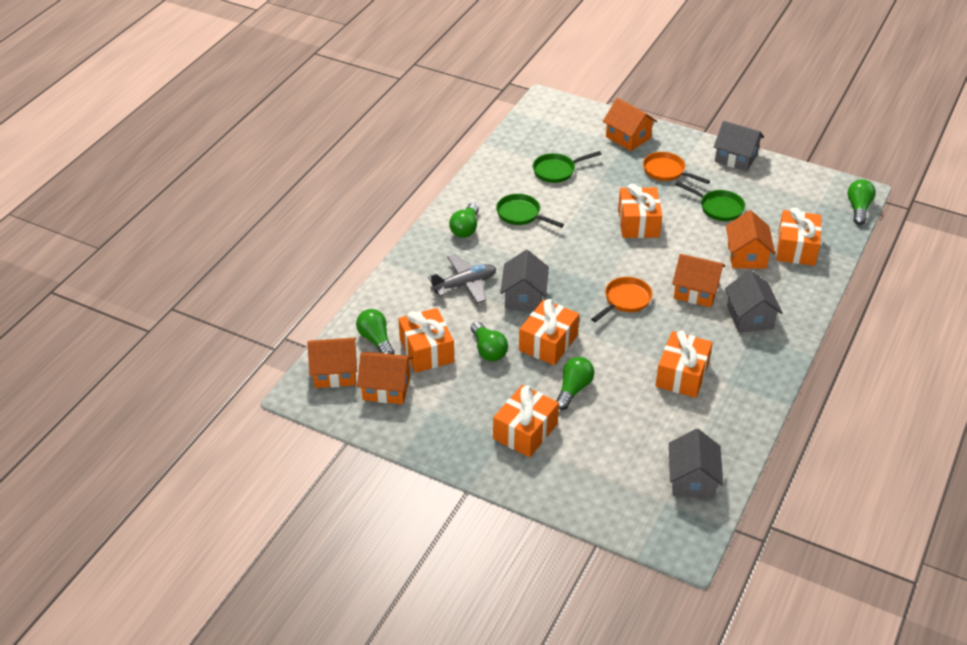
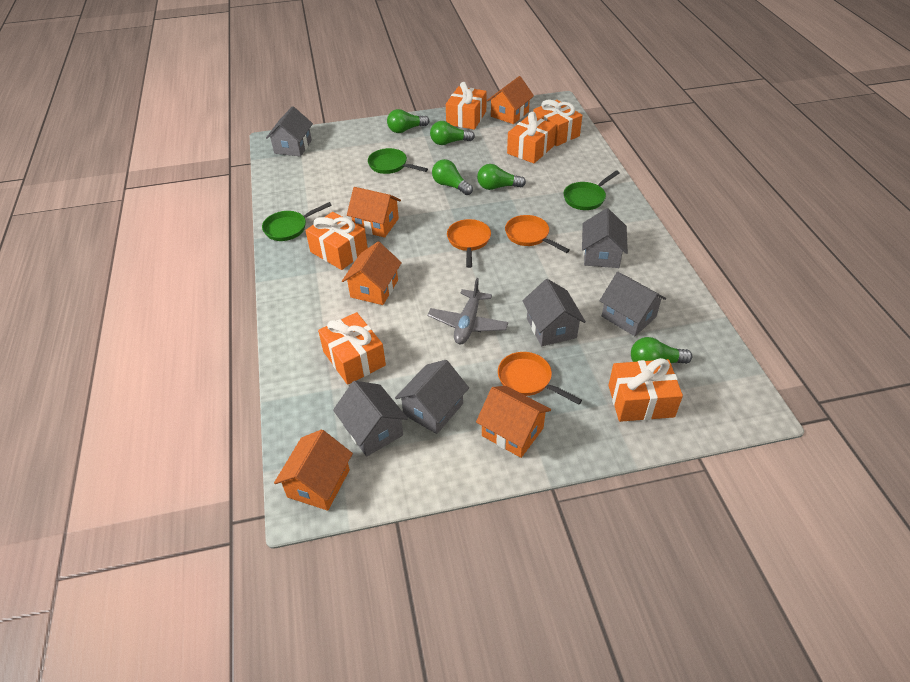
grey house: [500,250,549,310] [669,429,723,499] [714,121,764,171] [725,270,783,333] = 4 -> [266,106,313,157] [333,381,408,457] [395,360,469,434] [522,279,586,346] [582,208,628,268] [600,272,666,336] = 6
orange pan: [591,277,653,322] [643,152,710,184] = 2 -> [447,219,491,268] [498,352,582,405] [505,215,570,253] = 3

